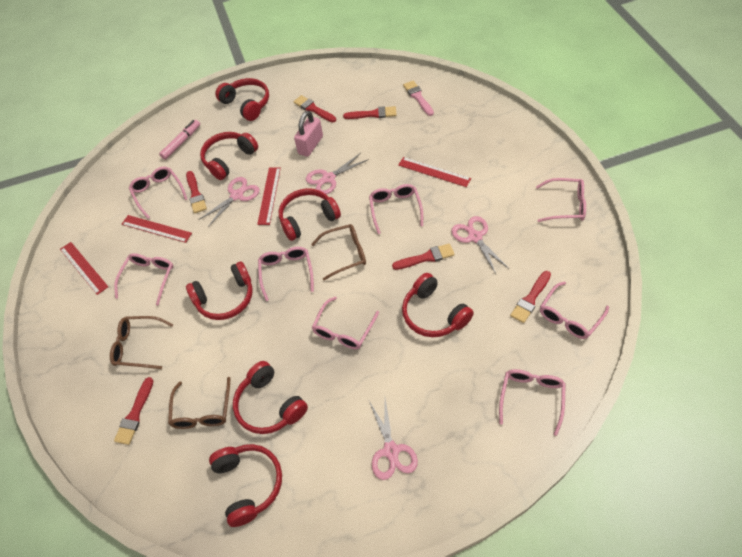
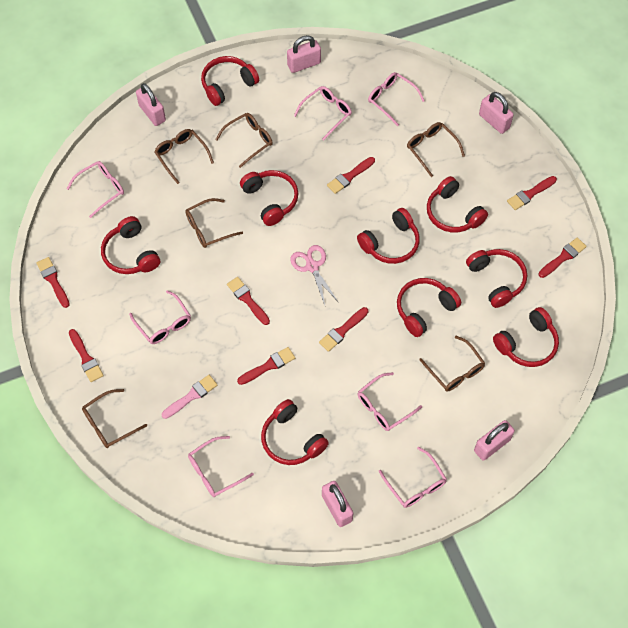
brown glasses: [110,316,173,369] [168,377,230,429] [311,224,366,280] = 3 -> [82,389,147,448] [154,129,214,184] [185,198,243,248] [215,113,273,168] [407,122,465,177] [419,336,485,392] = 6
pink glasses: [114,253,173,306] [129,167,187,219] [258,247,314,301] [312,296,379,349] [369,184,423,234] [499,369,566,436] [536,178,586,222] [540,281,609,339] = 8 -> [67,161,124,218] [129,290,191,344] [188,436,254,497] [294,86,352,140] [358,372,422,431] [368,72,425,126] [379,447,447,508] = 7
pink marker: [159,120,200,160] = 1 -> none = 0
pink padlock: [294,111,323,157] = 1 -> [136,83,166,126] [287,35,321,73] [322,481,353,527] [474,420,515,461] [479,92,514,134] = 5
pink scissors: [198,177,260,227] [306,153,369,194] [368,398,418,480] [451,216,509,274] = 4 -> [290,245,338,305] = 1
red brush: [114,377,153,445] [186,171,207,213] [293,95,336,123] [343,106,397,119] [392,243,455,270] [510,271,551,323] = 6 -> [36,257,70,308] [69,329,104,382] [227,277,270,325] [237,347,295,385] [319,307,368,352] [327,157,375,194] [507,176,557,210] [538,238,587,278] = 8
red headphones: [186,262,253,320] [200,132,258,180] [209,444,282,527] [215,78,269,121] [233,361,308,434] [279,188,341,241] [402,273,474,337] = 7 -> [101,216,160,274] [201,56,259,106] [240,170,298,226] [261,399,329,465] [357,208,420,264] [397,278,461,337] [427,176,488,232] [466,249,527,308] [493,307,559,367] = 9
red ruler: [60,242,108,295] [122,215,192,243] [257,167,281,225] [398,157,471,187] = 4 -> none = 0

